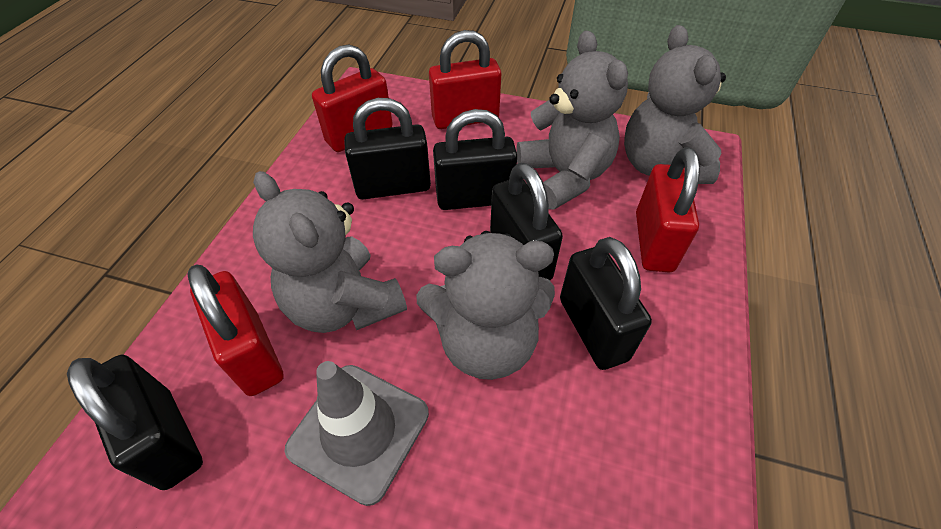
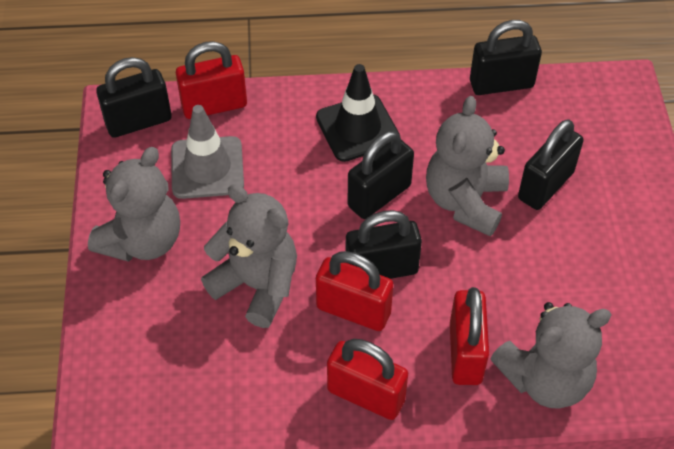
black traffic cone: none = 0 -> [316,64,400,162] = 1

